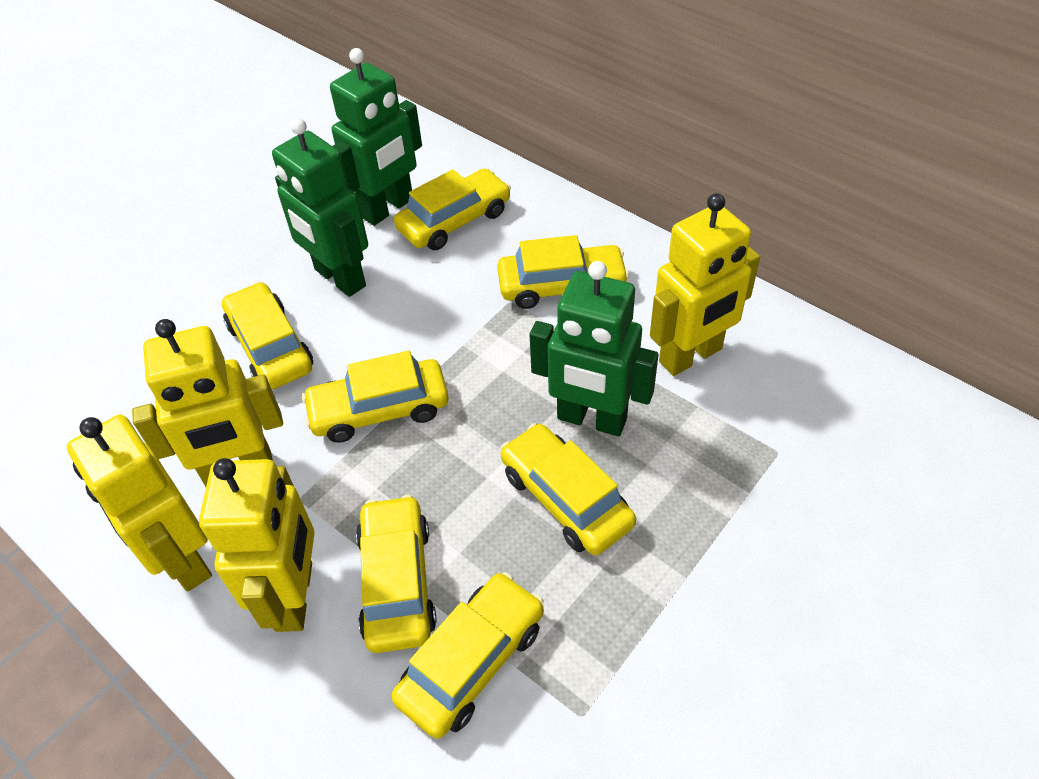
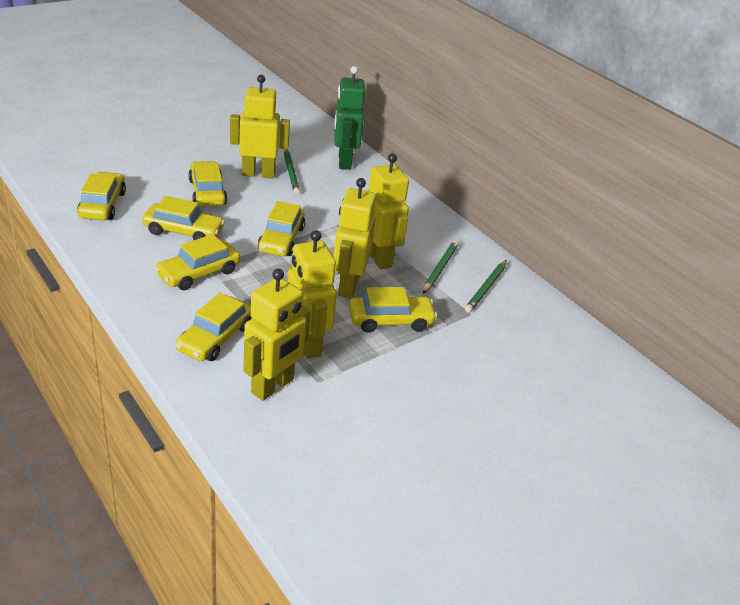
green pencil: none = 0 -> [284,149,300,194] [423,240,459,294] [465,260,507,313] = 3
green robot: [272,118,368,297] [330,48,422,226] [529,261,658,436] = 3 -> [334,66,365,170] = 1
yellow robot: [67,415,212,591] [132,319,283,487] [199,458,315,632] [650,193,760,376] = 4 -> [230,75,290,179] [244,269,311,401] [287,230,337,359] [333,178,376,298] [366,153,409,269] = 5

